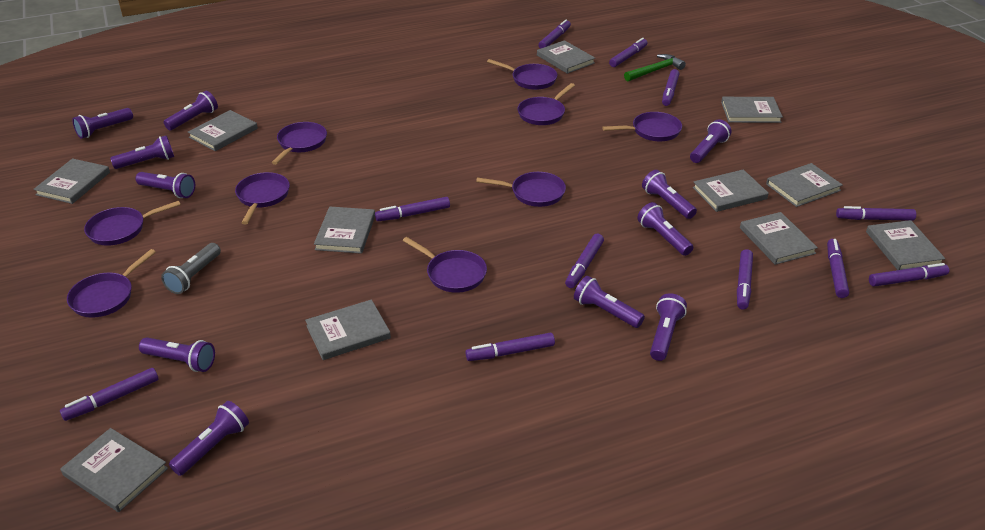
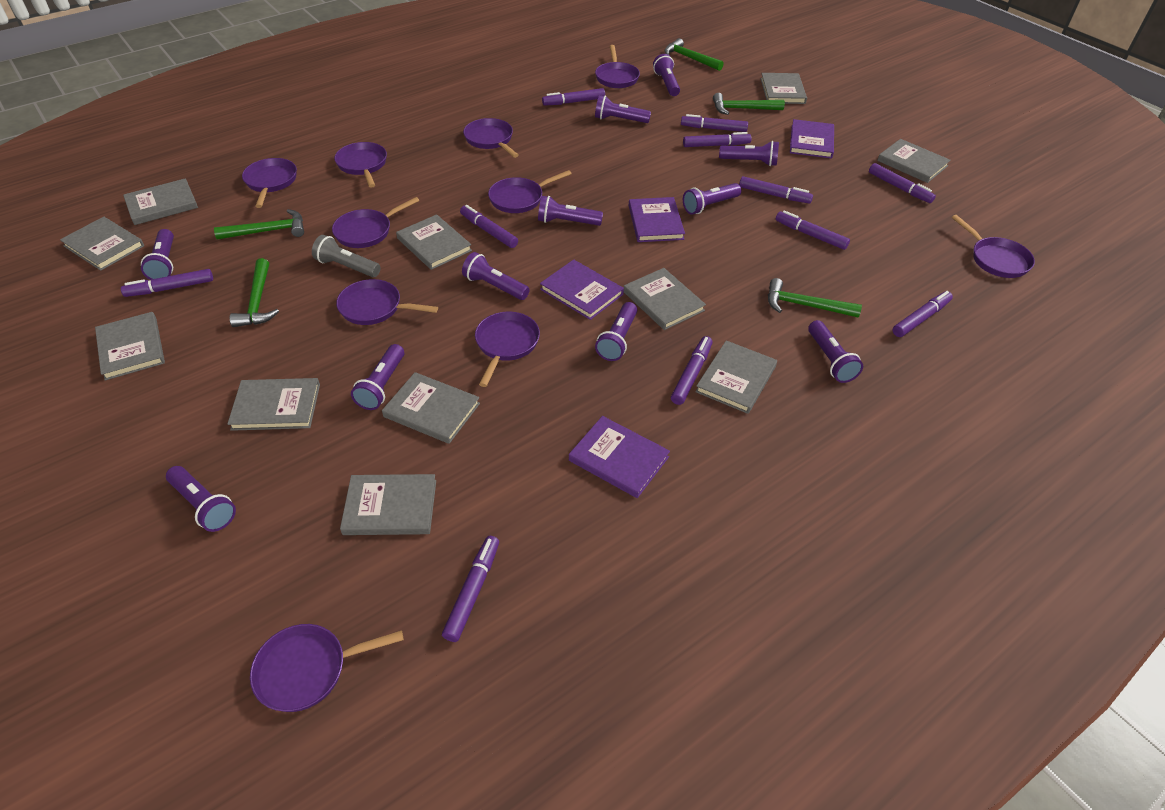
green hammer: [624,54,686,81] = 1 -> [214,209,304,240] [230,258,279,327] [665,38,724,71] [713,93,785,115] [768,278,862,318] = 5
purple book: none = 0 -> [540,259,624,320] [569,416,670,498] [629,197,685,242] [790,119,834,159] = 4
purple pan: [67,249,156,318] [84,201,181,246] [235,172,290,224] [271,122,327,165] [403,237,487,293] [476,172,566,207] [487,59,557,90] [518,83,575,125] [602,112,682,141] = 9 -> [242,158,297,208] [250,624,404,712] [332,197,419,248] [334,142,387,188] [336,279,438,325] [463,118,519,158] [475,312,540,387] [488,170,572,213] [595,45,640,88] [952,215,1035,278] = 10

